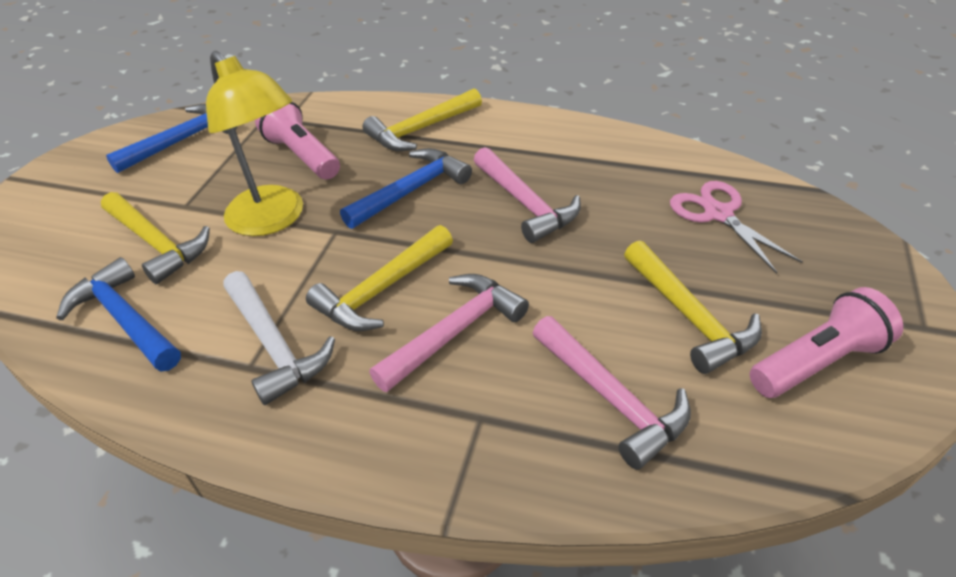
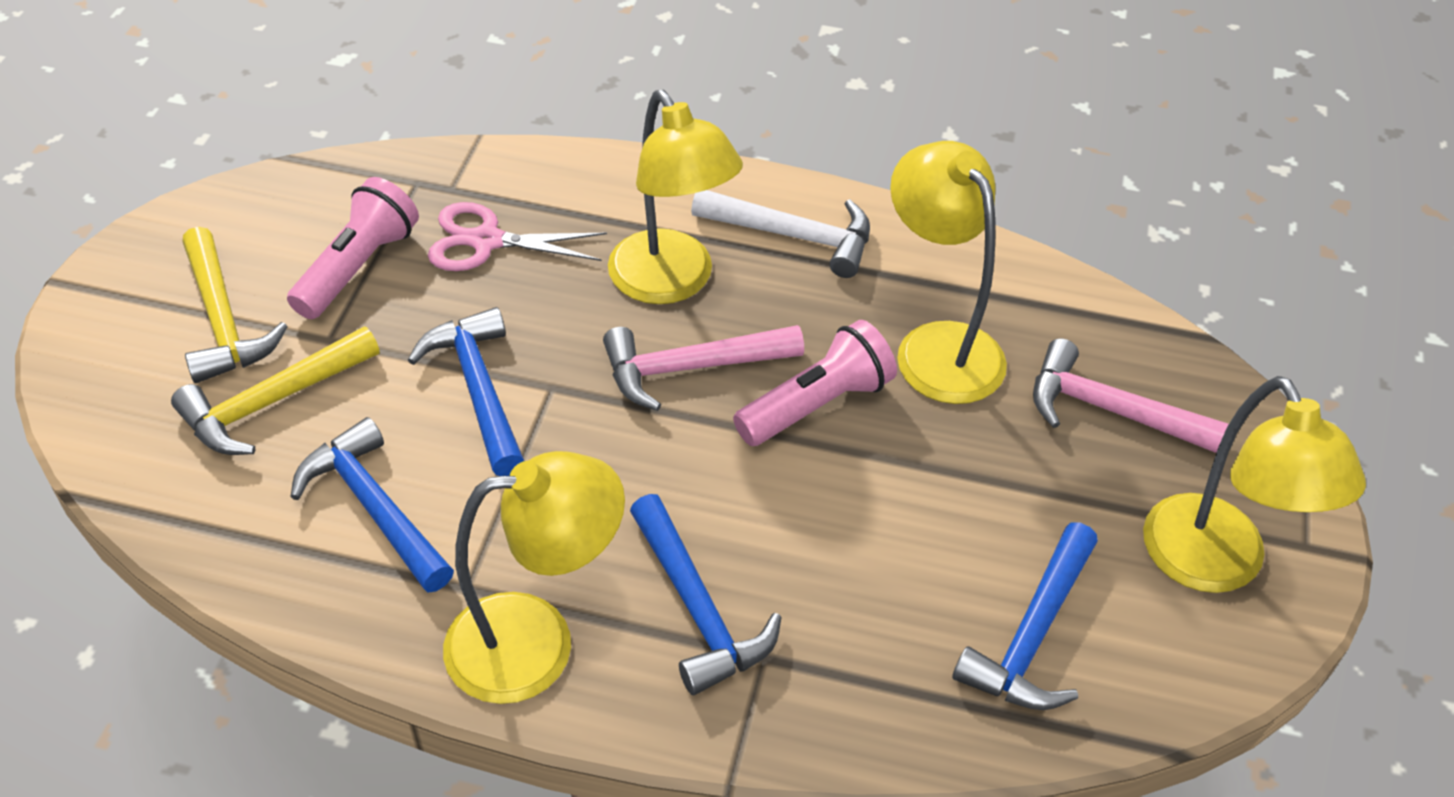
blue hammer: [56,257,181,372] [106,104,238,173] [340,148,472,229] = 3 -> [291,417,454,593] [408,307,524,476] [630,494,782,695] [952,522,1098,710] = 4
pink hammer: [369,274,529,392] [474,147,581,243] [533,316,691,470] = 3 -> [603,325,804,411] [1033,338,1229,453] = 2
yellow hammer: [101,192,210,284] [306,225,453,331] [362,88,482,151] [624,240,762,374] = 4 -> [171,326,379,455] [182,227,288,383] = 2
yellow lamp: [206,51,303,236] = 1 -> [443,451,625,704] [608,90,743,304] [890,141,1007,404] [1143,376,1366,593] = 4

